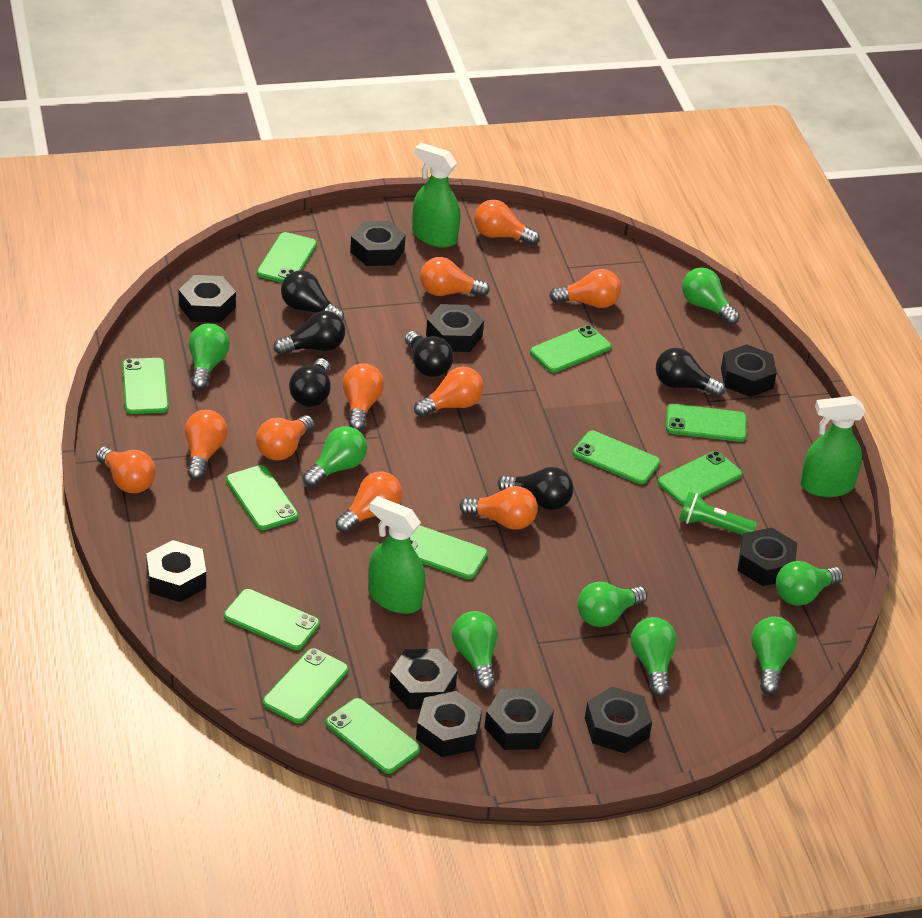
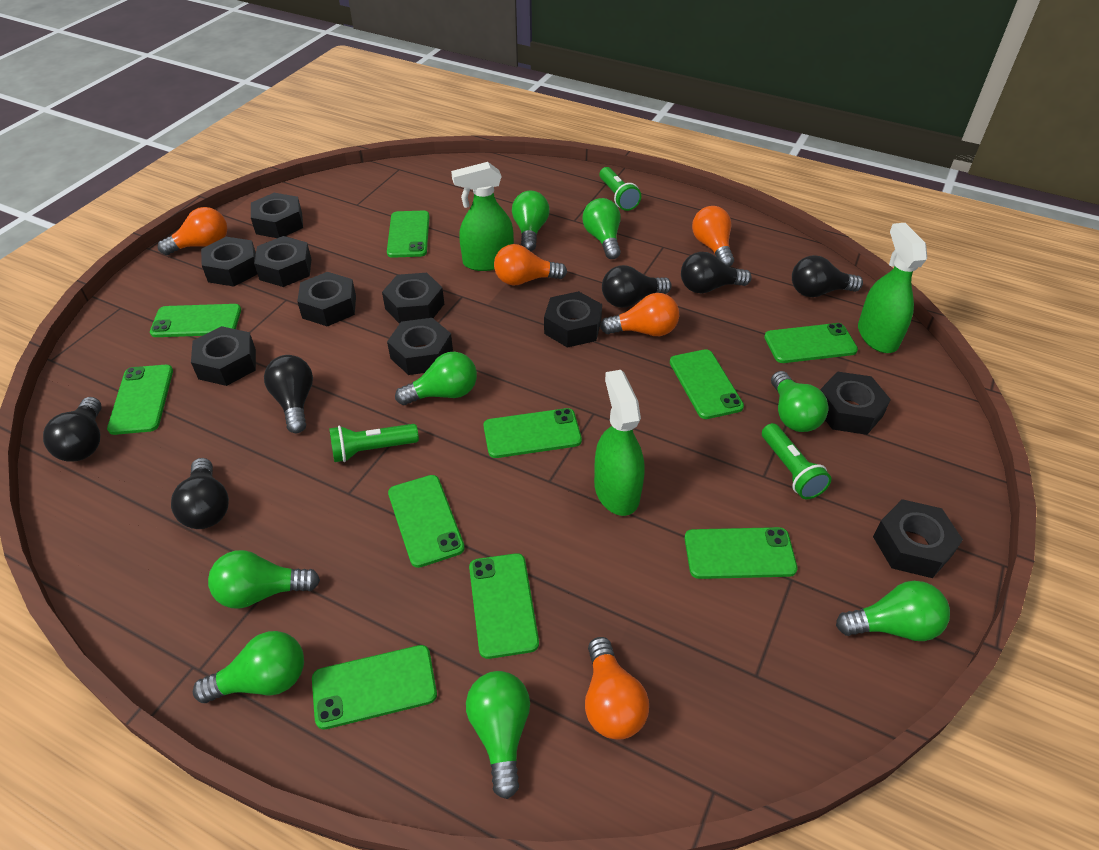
green flashlight: [679,492,757,535] = 1 -> [329,424,419,462] [600,167,641,211] [762,423,831,499] = 3
green phone: [122,358,169,414] [224,589,320,650] [226,465,298,530] [257,232,317,283] [263,648,348,723] [326,698,420,774] [410,525,488,579] [530,325,611,373] [573,431,660,484] [658,451,742,505] [666,404,747,442] = 11 -> [107,365,173,435] [150,304,241,337] [312,645,437,730] [387,211,429,258] [388,475,465,568] [469,553,539,659] [484,408,582,458] [670,349,744,419] [685,527,798,579] [764,323,858,363] = 10
orange light bulb: [96,446,156,493] [185,410,228,480] [256,415,314,460] [336,471,402,533] [343,363,384,431] [414,367,484,417] [420,257,490,297] [459,486,538,530] [474,200,540,245] [549,269,621,308] = 10 -> [158,207,227,255] [494,244,567,286] [585,637,649,740] [600,293,679,336] [692,206,734,267] = 5

